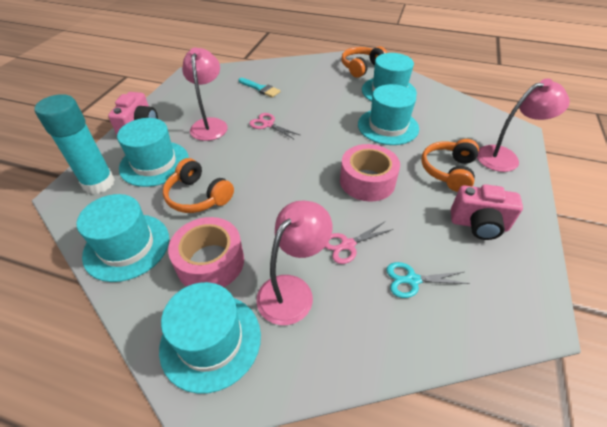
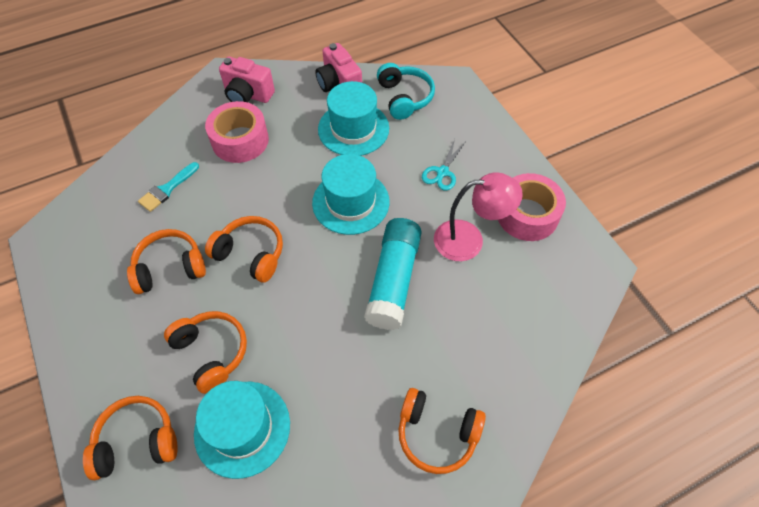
orange headphones: [163,158,234,213] [341,46,387,78] [421,139,479,192] = 3 -> [83,396,178,480] [127,229,206,294] [164,311,247,394] [205,216,283,283] [398,388,486,474] = 5
pink lamp: [182,47,228,141] [256,201,332,325] [477,78,570,172] = 3 -> [434,172,523,261] = 1
pink scissors: [249,113,300,140] [325,222,393,264] = 2 -> none = 0
turquoise hat: [77,194,169,282] [117,118,189,187] [159,282,261,394] [358,84,419,145] [362,53,417,101] = 5 -> [194,381,290,479] [312,154,390,235] [318,81,389,156] = 3
turquoise headphones: none = 0 -> [377,63,435,120] = 1

